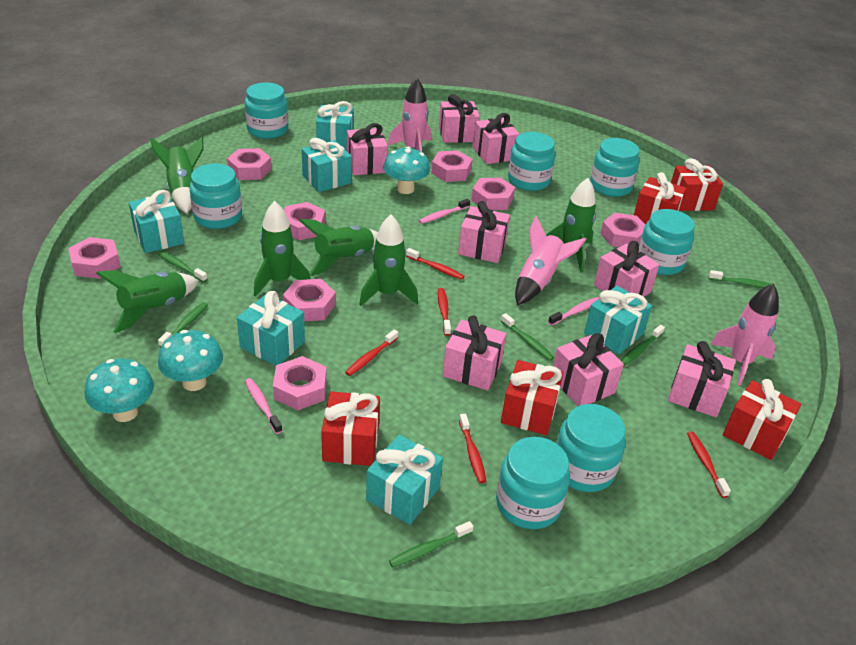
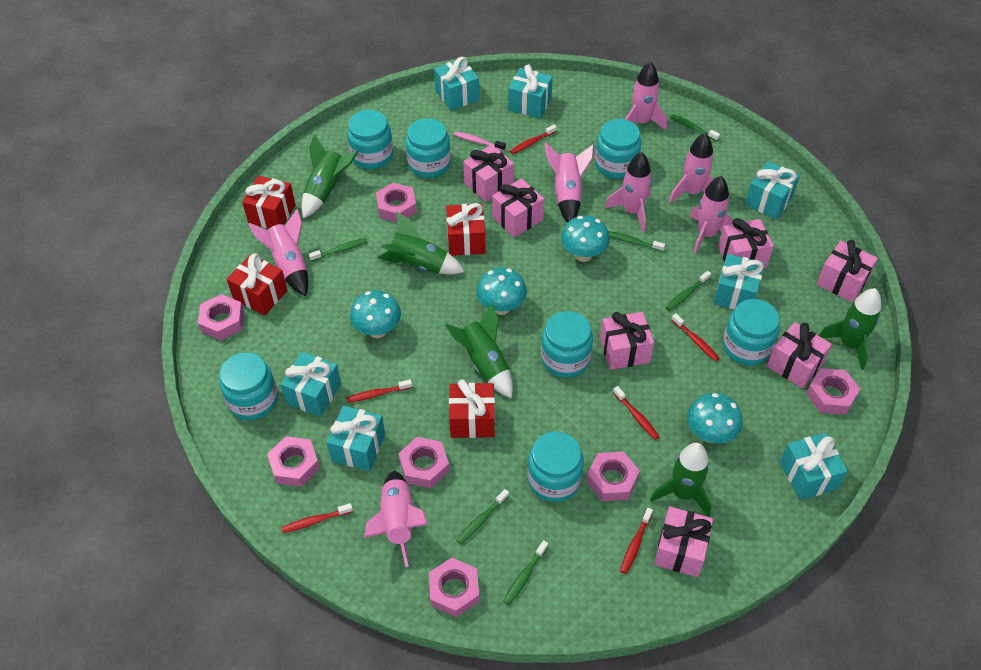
green rocket: [96,270,199,333] [150,137,203,214] [254,201,310,297] [299,219,378,276] [359,215,418,306] [546,178,596,272] = 6 -> [301,134,359,218] [377,212,465,275] [445,303,513,398] [650,443,711,517] [819,288,881,370] = 5
pink gift: [347,123,388,175] [439,94,480,143] [442,316,506,391] [458,201,510,263] [473,113,519,164] [553,333,624,406] [594,241,660,297] [668,341,736,417] = 8 -> [463,145,514,202] [492,178,544,238] [600,312,654,370] [654,506,713,577] [718,218,774,268] [767,322,832,389] [817,240,878,302] = 7
pink nut: [68,237,121,279] [227,148,272,180] [273,356,327,410] [283,279,336,321] [284,202,325,240] [431,150,473,182] [471,177,515,210] [600,213,645,247] = 8 -> [198,294,244,340] [267,436,320,487] [376,183,417,222] [398,437,450,488] [429,558,479,617] [586,451,640,501] [806,368,860,415] = 7
pink rocket: [388,78,431,152] [515,216,587,305] [710,283,779,386] = 3 -> [248,208,308,297] [364,471,428,567] [545,143,594,223] [604,152,652,232] [625,62,667,130] [669,133,713,203] [690,176,733,254] = 7
pink toothbrush: [245,378,282,434] [419,199,470,224] [548,297,599,325] = 3 -> [454,131,506,151] = 1
red gift: [321,391,380,466] [501,360,564,435] [634,172,686,224] [671,158,723,211] [723,379,801,460] = 5 -> [227,253,288,316] [242,176,296,229] [446,203,486,256] [449,379,495,438] = 4
red toothbrush: [345,329,398,376] [406,248,464,280] [438,288,451,336] [459,414,486,483] [687,431,731,498] = 5 -> [282,503,353,533] [346,379,412,403] [510,125,557,154] [613,386,660,440] [620,508,653,574] [671,313,719,361] = 6
turquoise gift: [129,190,184,253] [237,291,305,365] [302,138,352,192] [316,101,353,150] [366,435,443,525] [584,286,652,354] = 6 -> [280,351,341,417] [327,406,385,471] [434,57,479,111] [508,64,553,119] [714,254,765,310] [745,161,800,219] [780,433,848,500] = 7
turquoise mushroom: [85,359,154,422] [158,330,223,391] [383,146,430,194] = 3 -> [350,290,401,338] [476,267,527,315] [561,216,610,262] [687,393,743,443] = 4

